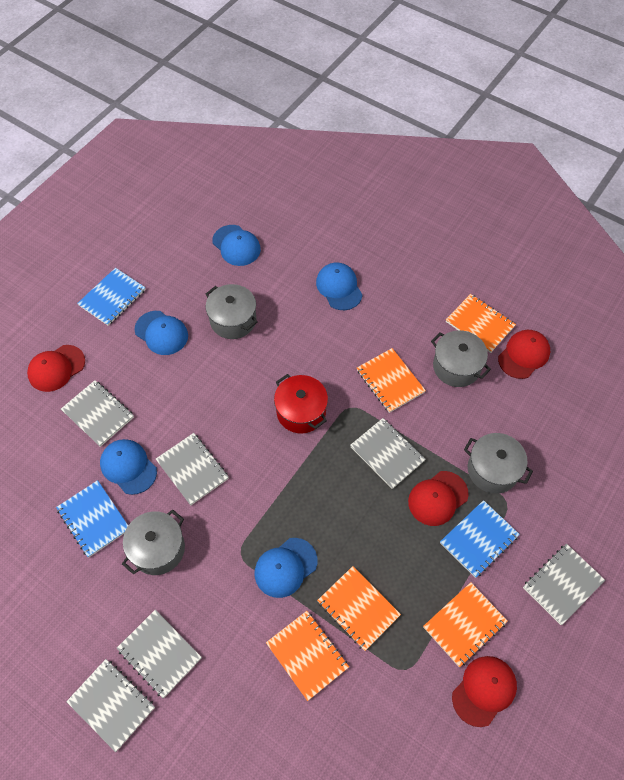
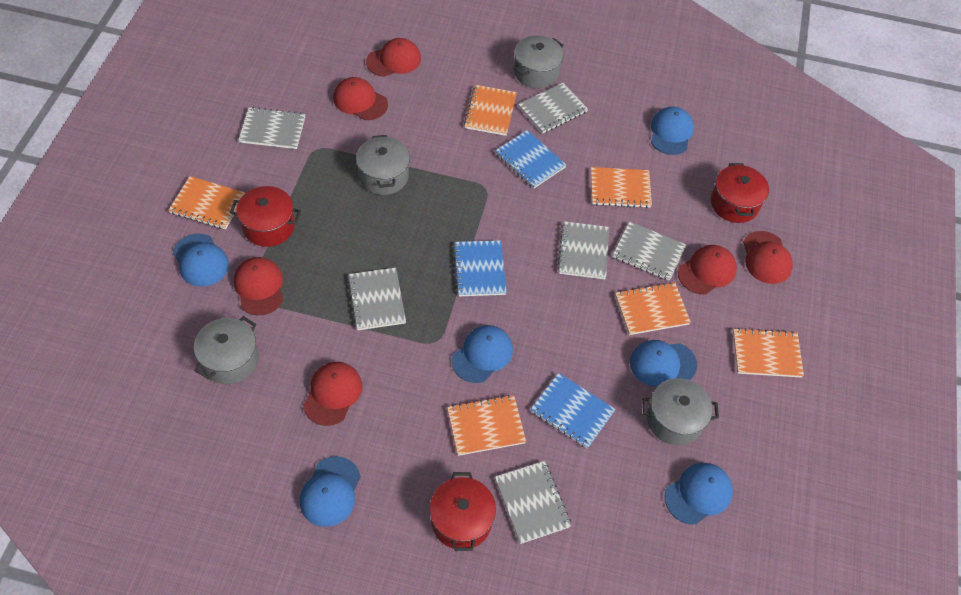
blue cap: [100,439,157,495] [135,311,188,355] [212,225,261,266] [255,538,317,598] [316,263,363,310] = 5 -> [173,233,229,287] [300,456,361,527] [452,325,513,383] [630,340,697,387] [651,107,694,155] [665,463,733,525] = 6
orange notebook: [266,611,349,701] [317,566,401,651] [357,348,426,413] [423,582,507,667] [446,294,516,353] = 5 -> [168,176,245,230] [447,395,526,456] [464,85,517,136] [591,167,652,208] [615,282,691,335] [733,328,804,378] = 6
red cap: [27,345,85,392] [408,471,469,526] [452,656,517,727] [498,330,550,379] = 4 -> [234,257,283,316] [303,362,362,426] [333,77,388,120] [366,38,421,77] [678,245,737,295] [743,231,793,284] = 6
red pot: [274,374,328,434] = 1 -> [230,186,301,247] [430,472,496,551] [711,163,769,223] = 3

